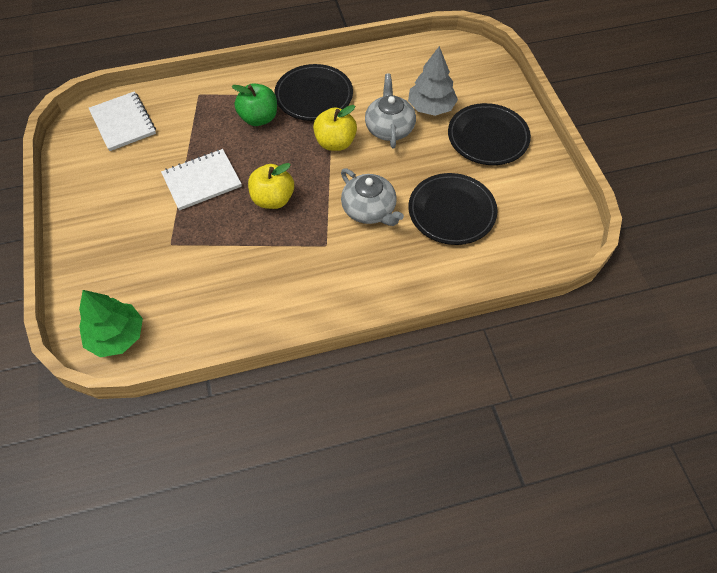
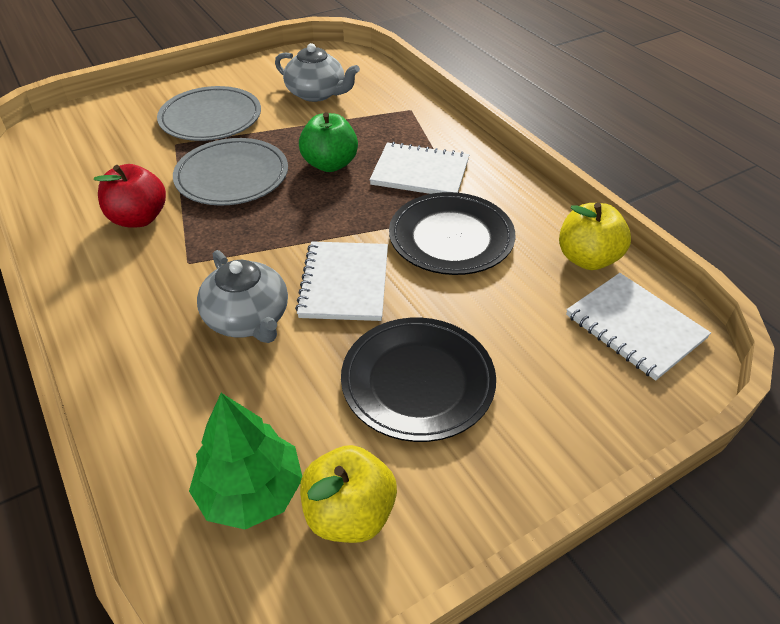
black plate: [274,64,353,121] [408,173,498,245] [448,103,531,165] = 3 -> [341,318,496,442] [389,192,515,275] = 2
grey plate: none = 0 -> [157,86,261,141] [173,138,288,206] = 2
grey tree: [408,46,458,116] = 1 -> none = 0
red apple: none = 0 -> [94,164,166,228] = 1
white notebook: [89,91,156,151] [161,149,242,211] = 2 -> [295,241,388,321] [370,142,469,194] [566,273,711,381] = 3

